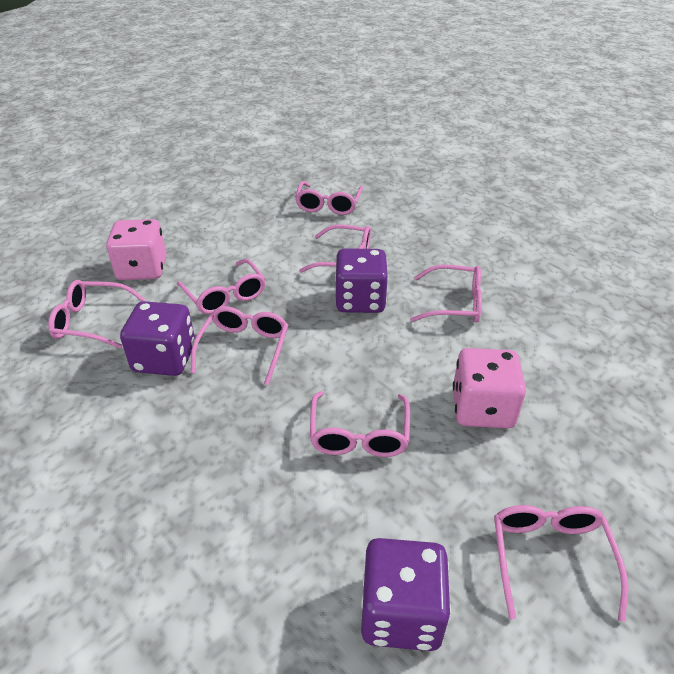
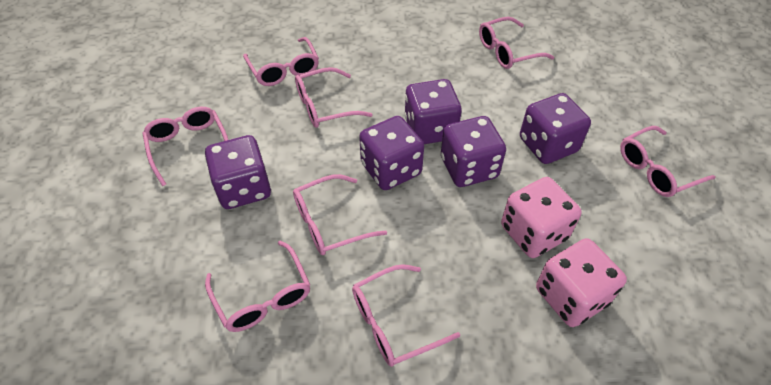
purple dice: [120,301,195,376] [335,248,388,313] [361,538,451,651] = 3 -> [205,135,271,209] [359,116,424,190] [404,79,462,144] [441,116,506,187] [520,93,591,164] = 5

